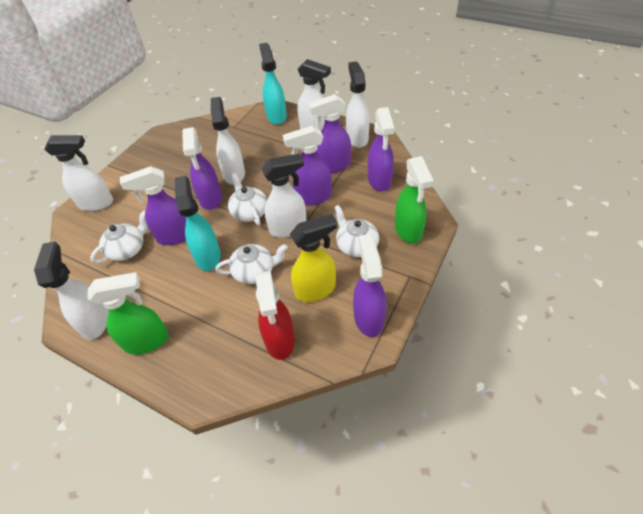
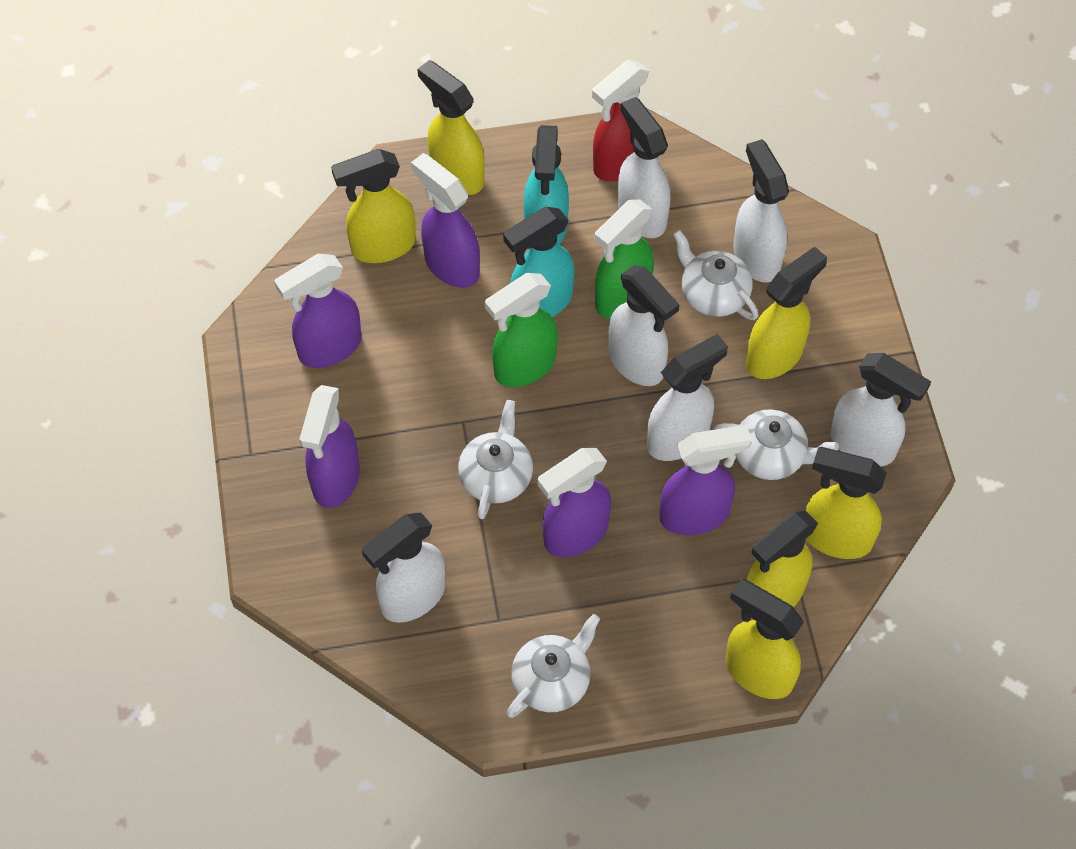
purple spray bottle: [120,166,186,245] [182,127,222,210] [283,126,332,206] [308,94,351,173] [353,234,386,337] [368,107,394,191] = 6 -> [274,254,361,368] [300,385,360,508] [411,153,480,288] [538,448,611,557] [660,425,752,535] = 5
yellow spray bottle: [290,214,337,302] = 1 -> [331,149,416,263] [417,60,485,195] [725,579,804,699] [746,246,827,379] [746,511,818,619] [805,447,887,559] = 6

